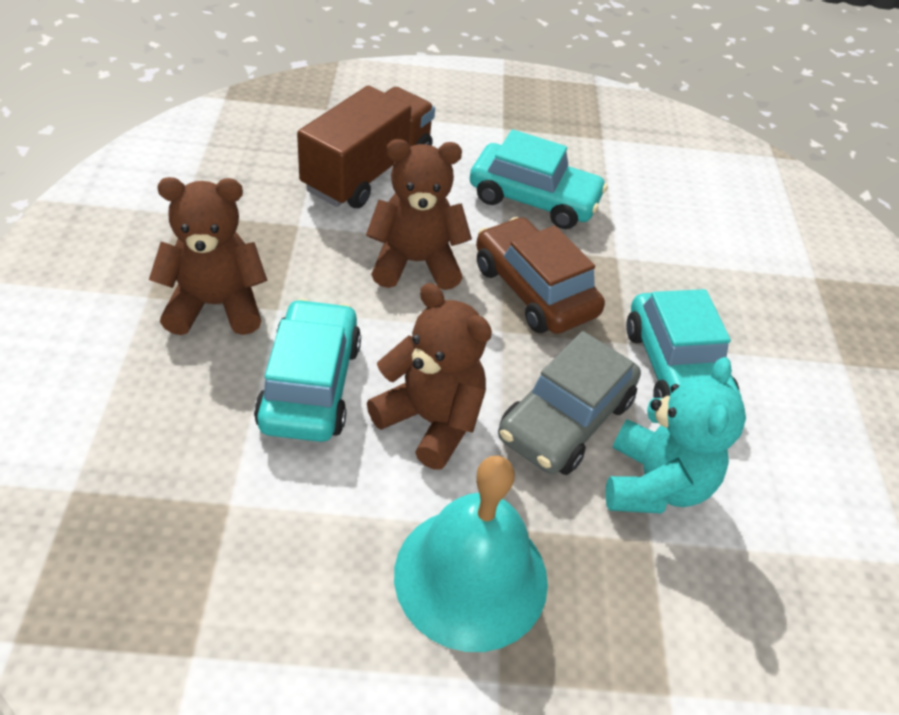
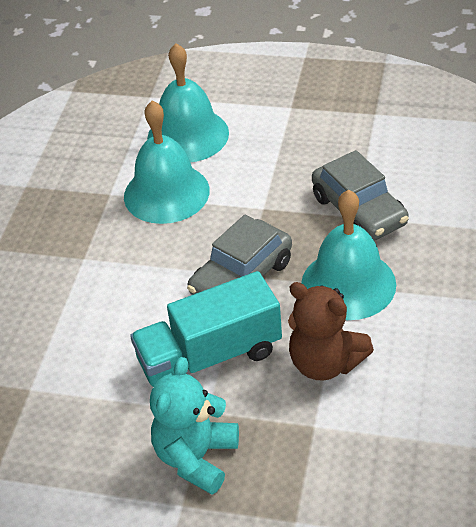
brown car: [476,217,605,334] = 1 -> none = 0
brown teddy bear: [149,177,267,335] [366,139,472,290] [367,283,492,470] = 3 -> [288,282,374,381] = 1
brown truck: [297,85,435,208] = 1 -> none = 0
grey car: [498,331,641,475] = 1 -> [187,215,292,295] [312,150,409,240] = 2
turquoise bell: [394,456,548,652] = 1 -> [124,101,210,224] [147,43,229,162] [301,190,396,320] = 3
turquoise car: [254,299,361,442] [470,129,607,229] [626,289,742,399] = 3 -> none = 0
turquoise truck: none = 0 -> [130,271,282,387] = 1

